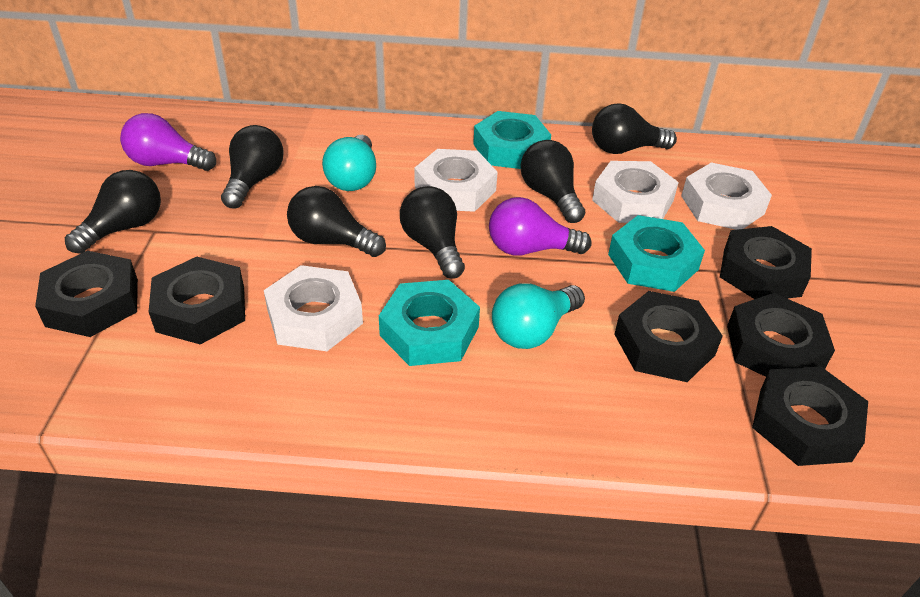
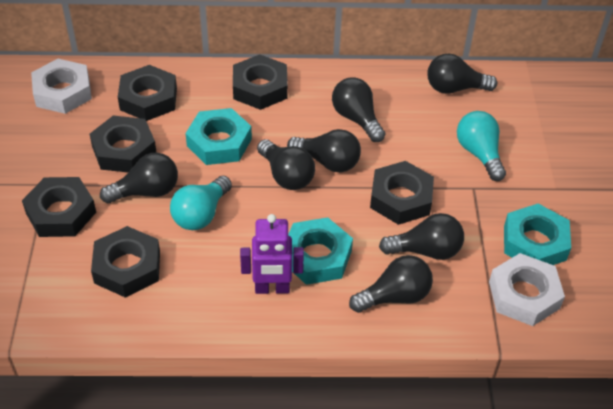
black light bulb: [65,170,161,254] [221,125,284,208] [287,186,386,257] [400,186,465,279] [520,140,585,223] [592,103,677,154] = 6 -> [100,153,178,203] [257,139,315,190] [287,129,361,172] [332,77,385,142] [349,255,433,313] [379,213,464,260] [427,53,497,94] = 7
purple light bulb: [120,113,216,171] [489,197,591,256] = 2 -> none = 0
purple robot: none = 0 -> [240,214,304,294] = 1
white nut: [264,265,363,351] [414,149,498,212] [592,161,679,223] [681,162,772,230] = 4 -> [31,59,92,114] [489,253,565,326] = 2

